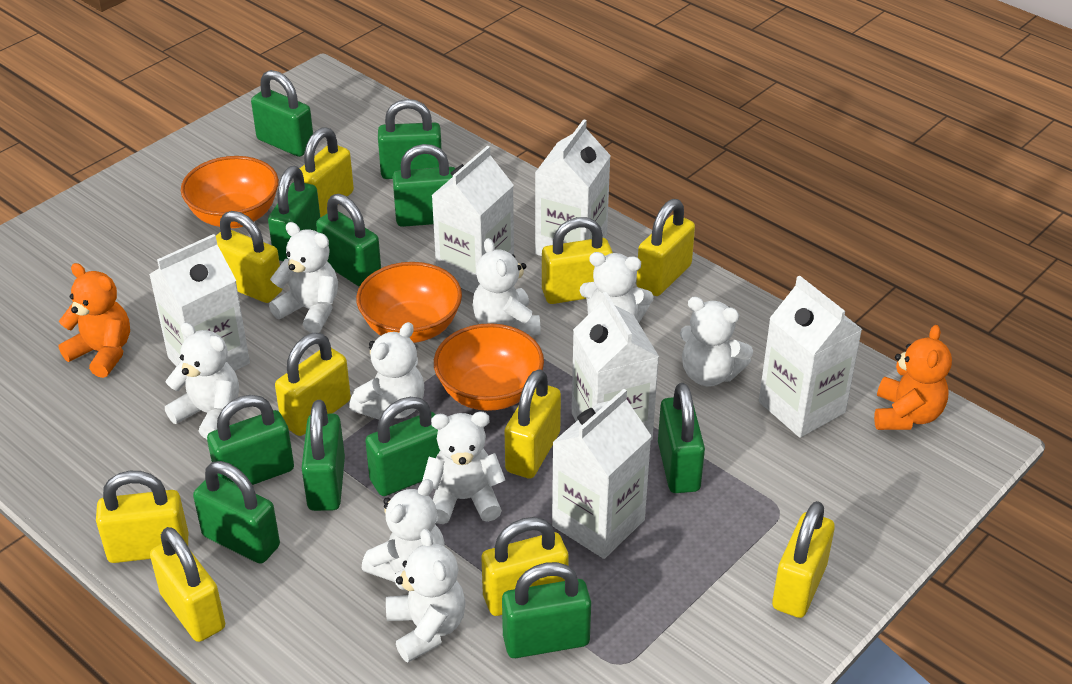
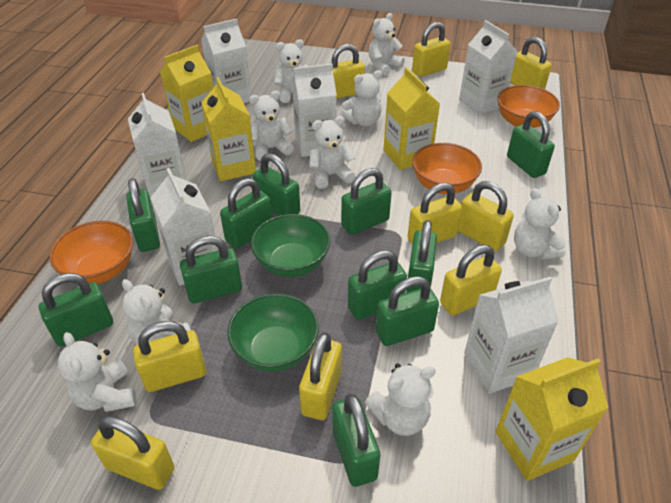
green bowl: none = 0 -> [228,293,319,372] [251,214,330,277] = 2
orange teddy bear: [58,263,130,378] [874,325,952,430] = 2 -> none = 0
yellow carton: none = 0 -> [160,45,213,142] [201,77,256,181] [383,67,440,170] [495,357,608,481] = 4
yellow padlock: [96,471,188,563] [150,527,225,642] [216,211,283,303] [275,333,351,436] [300,127,354,218] [481,517,569,616] [505,369,561,479] [542,217,613,304] [636,199,695,296] [772,501,835,618] = 10 -> [91,416,175,490] [133,321,206,392] [299,332,342,420] [332,44,365,99] [407,183,462,245] [412,22,451,77] [440,245,502,316] [458,181,514,251] [510,37,552,89] = 9

